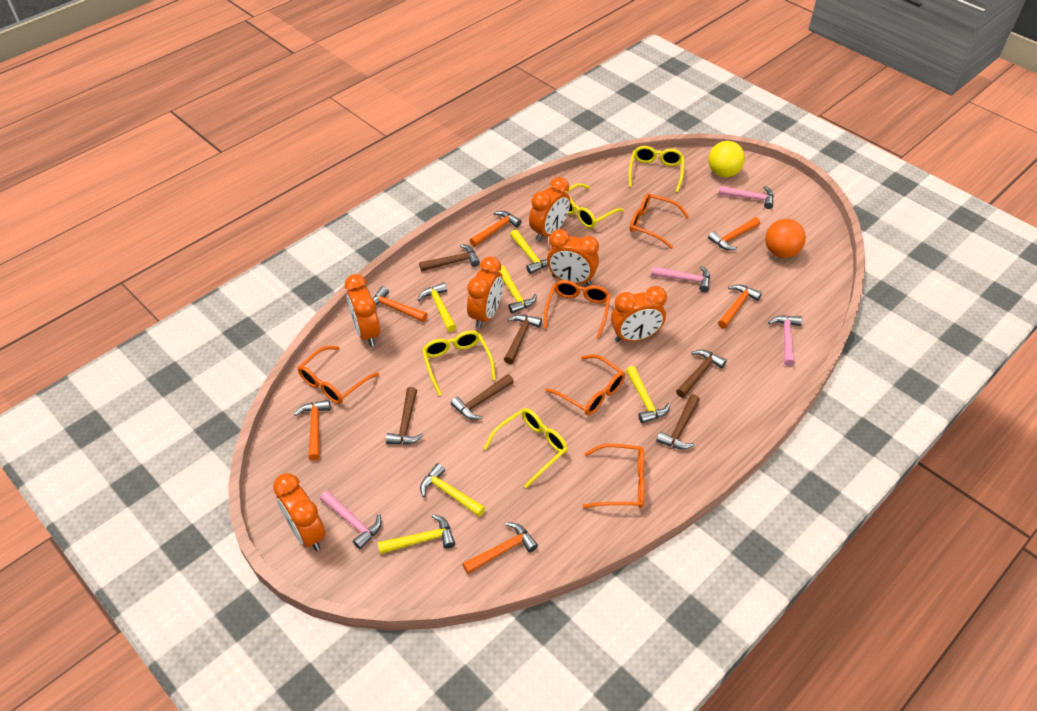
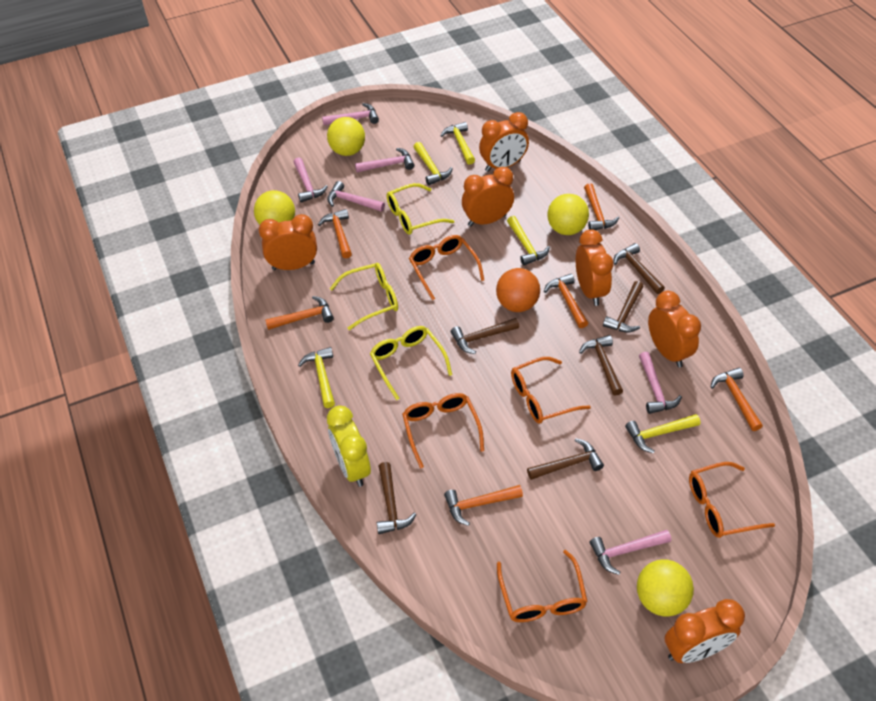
pink hammer: [320,490,382,549] [651,266,710,292] [719,186,774,209] [768,315,802,366] = 4 -> [294,157,328,203] [322,103,379,125] [327,181,385,212] [355,148,414,172] [590,530,671,575] [639,352,682,414] = 6
yellow ball: [708,141,745,177] = 1 -> [254,190,295,225] [327,117,365,156] [547,194,589,235] [637,559,694,617] = 4
yellow clock: none = 0 -> [327,406,371,487] = 1
yellow glasses: [422,330,496,396] [483,408,568,488] [564,183,624,228] [629,146,684,193] = 4 -> [330,263,398,330] [370,326,452,400] [386,183,454,235] = 3
yellow hammer: [378,514,455,554] [417,282,456,332] [420,463,485,517] [499,265,537,313] [510,230,547,274] [626,366,670,424] = 6 -> [298,347,335,408] [414,142,453,185] [440,122,475,165] [507,216,550,266] [625,414,700,453] = 5

